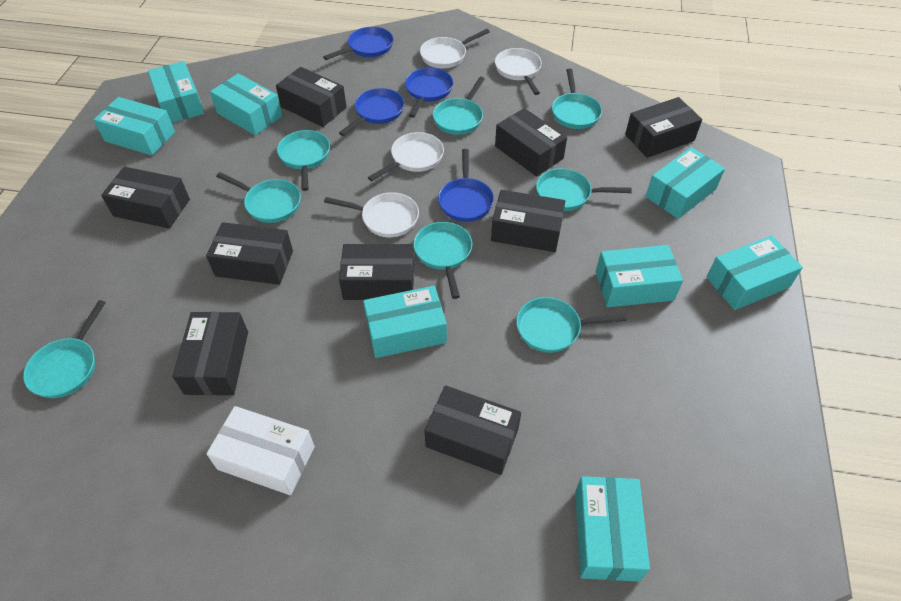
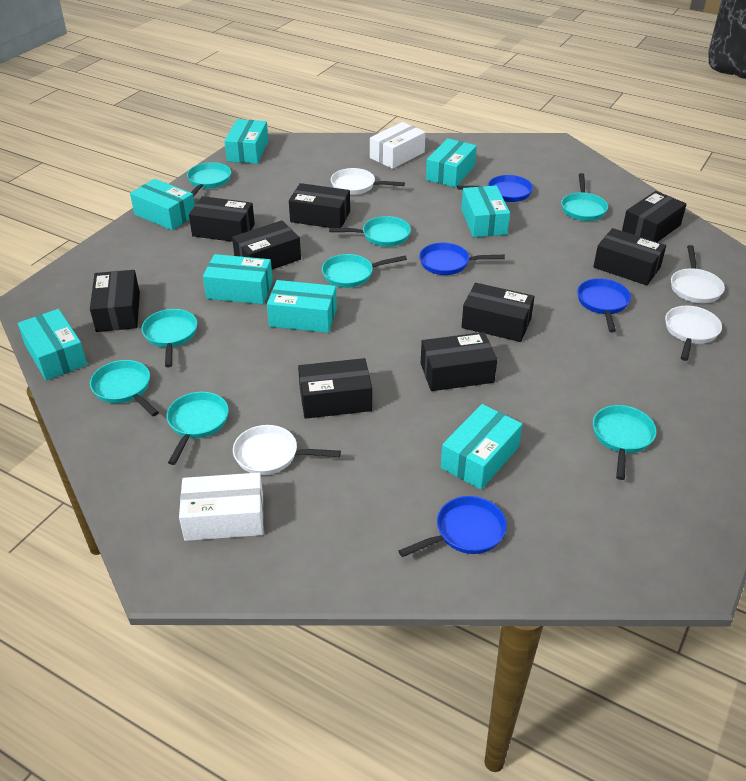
white box: [206,406,315,495] = 1 -> [179,473,264,541] [370,122,426,169] = 2

